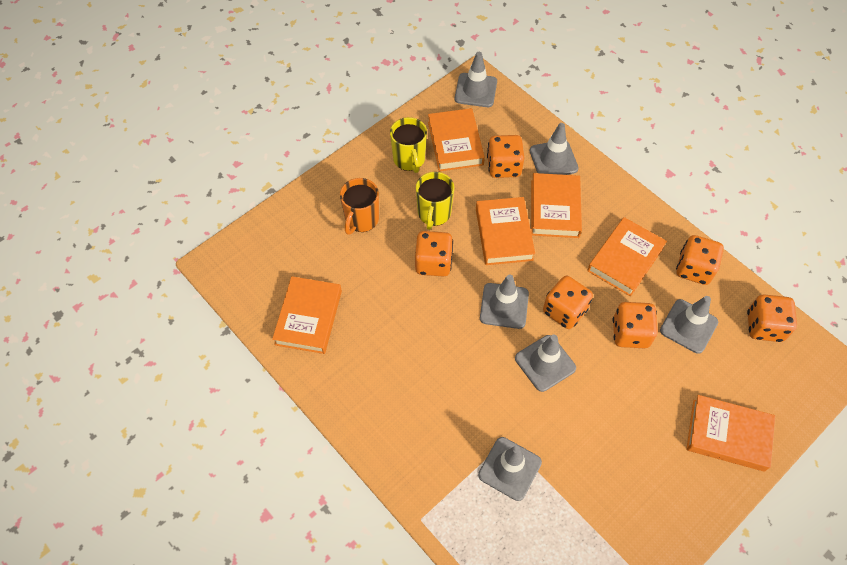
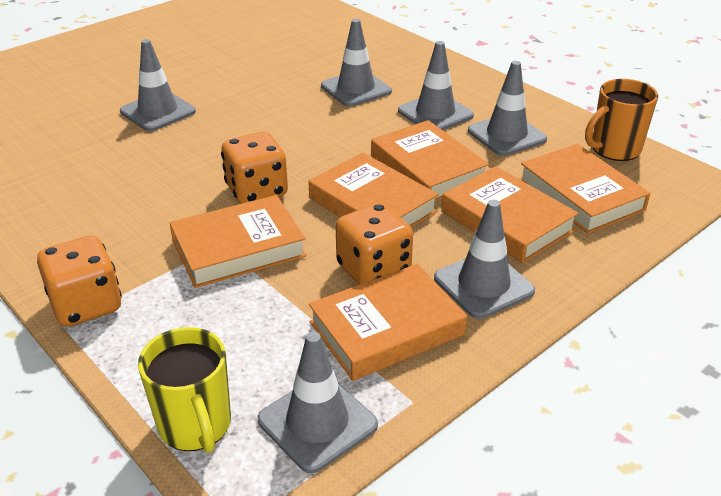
orange dice: [415,231,453,277] [487,135,524,178] [543,276,593,329] [613,302,658,348] [676,235,724,285] [747,294,797,342] = 6 -> [37,236,122,327] [221,132,288,204] [336,203,413,285] = 3
yellow mug: [390,117,427,173] [416,172,454,230] = 2 -> [138,327,231,453] = 1

